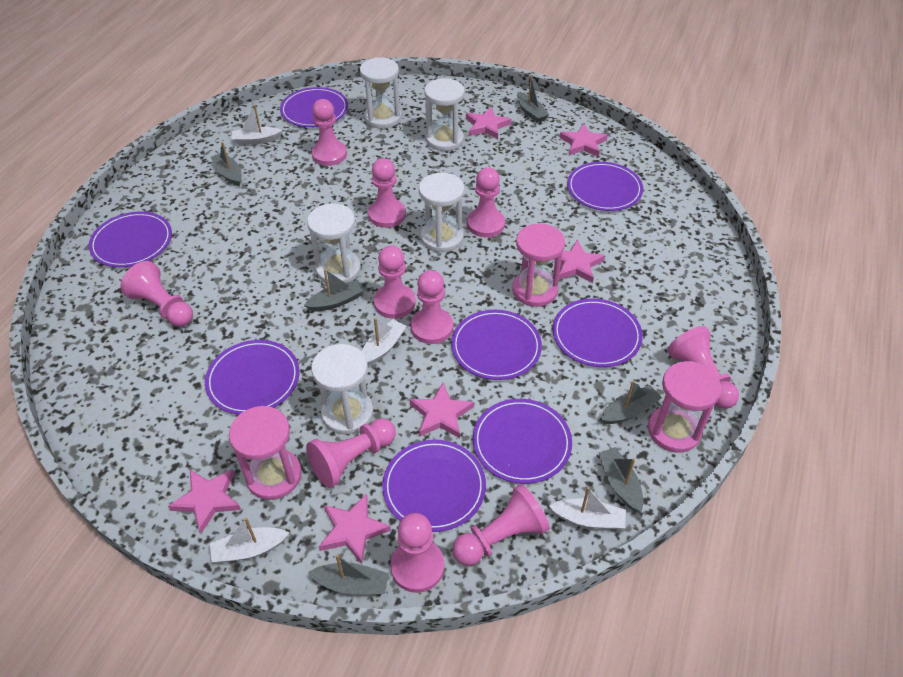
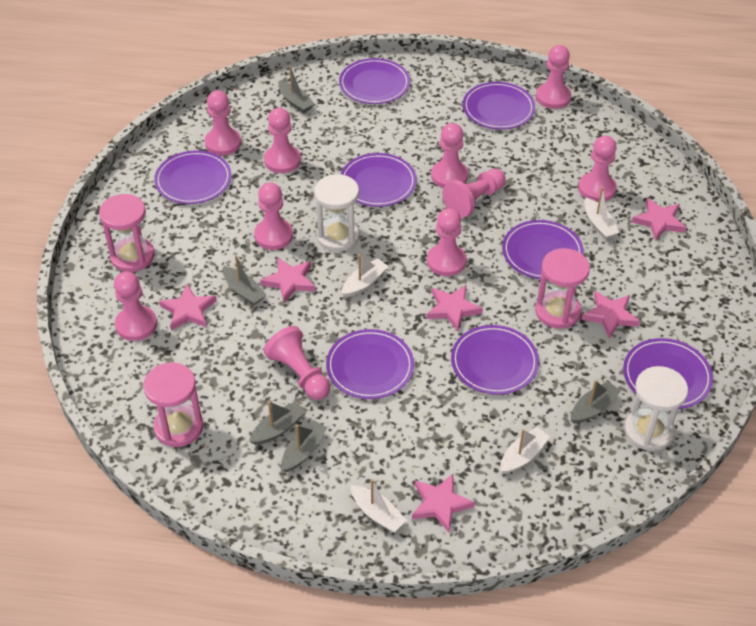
grey boat: [211,142,242,186] [304,269,364,312] [308,554,389,595] [517,75,549,123] [599,447,644,512] [601,380,662,424] = 6 -> [223,255,266,305] [249,401,306,445] [278,66,314,113] [281,420,327,472] [571,380,621,424] = 5
white hourglass: [307,203,361,284] [311,344,373,434] [360,58,401,129] [419,173,464,252] [424,78,465,151] = 5 -> [314,174,360,252] [624,366,688,451] = 2

